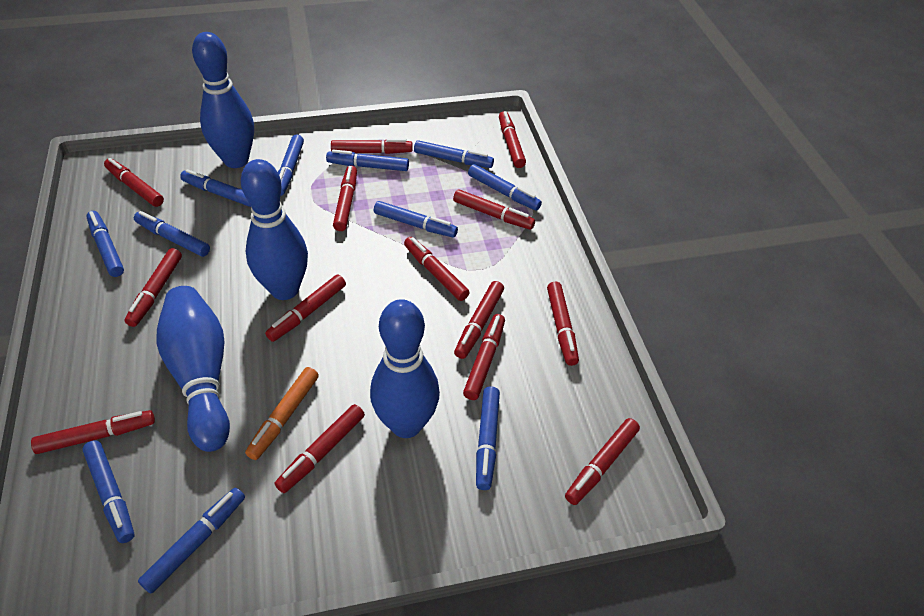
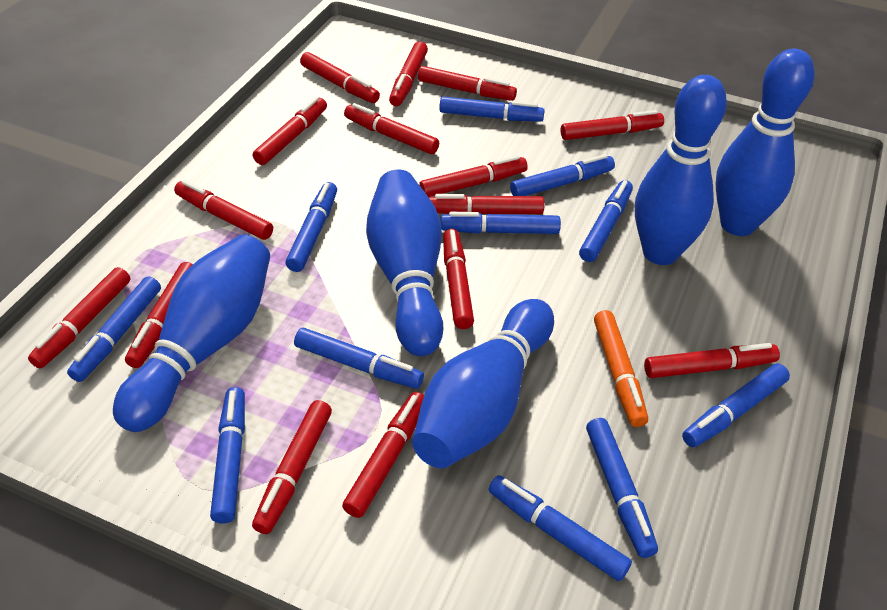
blue bowling pin: [156,286,230,452] [192,32,254,168] [241,159,308,300] [370,299,440,438] = 4 -> [113,234,270,432] [366,169,443,356] [412,299,554,468] [635,75,727,265] [716,49,814,236] = 5
red marker: [31,410,155,454] [104,158,164,207] [124,248,182,327] [265,274,346,342] [274,404,365,493] [331,139,413,154] [333,165,357,231] [404,237,470,301] [453,189,535,230] [454,281,504,359] [463,314,505,400] [499,111,526,168] [547,282,579,366] [565,418,640,505] = 14 -> [28,267,130,368] [125,262,193,368] [174,180,273,240] [252,400,332,534] [253,97,327,165] [300,52,380,103] [342,392,424,518] [344,103,439,154] [389,41,428,106] [418,66,517,101] [419,155,528,197] [429,194,544,214] [443,229,474,329] [561,110,664,140] [644,343,780,378] = 15

